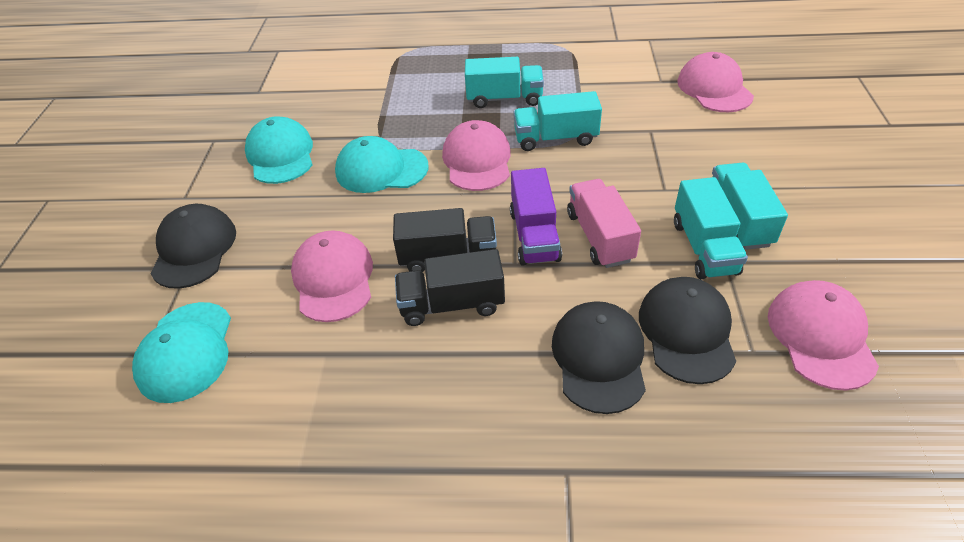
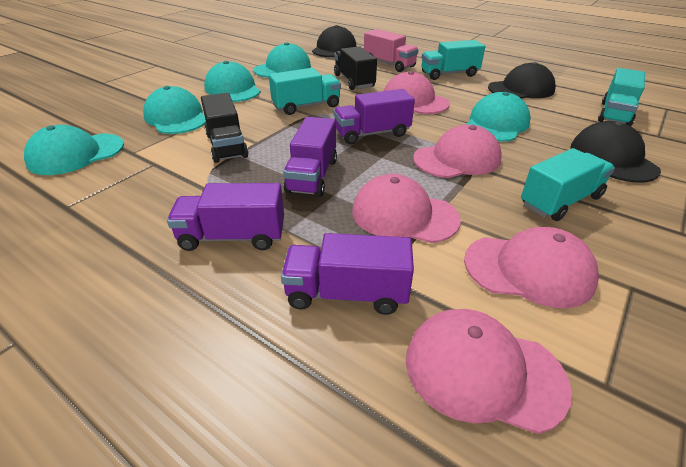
pink cap: [291,230,373,322] [442,120,511,191] [677,52,754,112] [768,280,879,391] = 4 -> [352,174,461,243] [384,71,450,114] [406,309,572,434] [413,124,502,178] [464,227,599,308] = 5
purple truck: [510,168,562,266] = 1 -> [167,183,284,251] [281,233,414,315] [283,117,337,197] [333,89,415,144] = 4
turquoise cap: [132,302,231,403] [245,117,313,184] [335,136,429,193] = 3 -> [24,125,124,175] [143,86,206,134] [204,61,261,102] [253,42,311,78] [467,92,531,142] = 5

